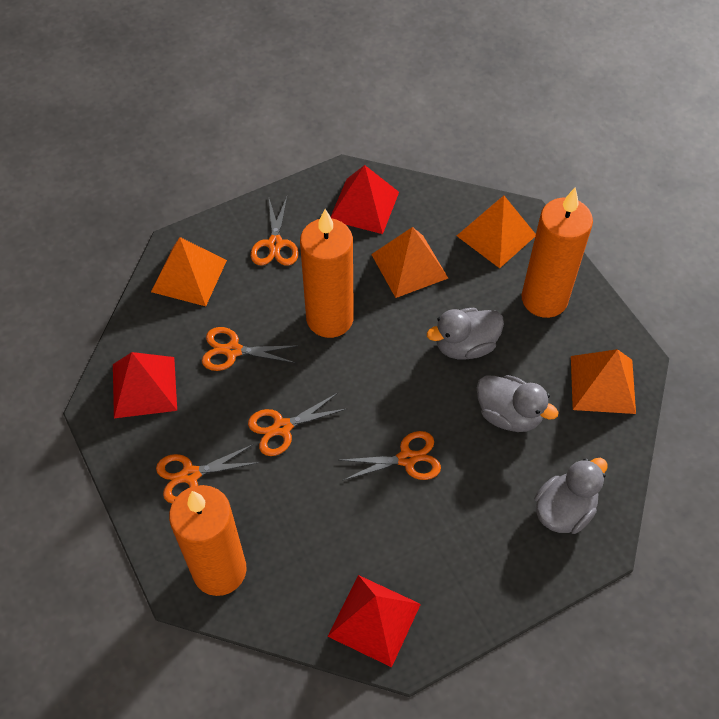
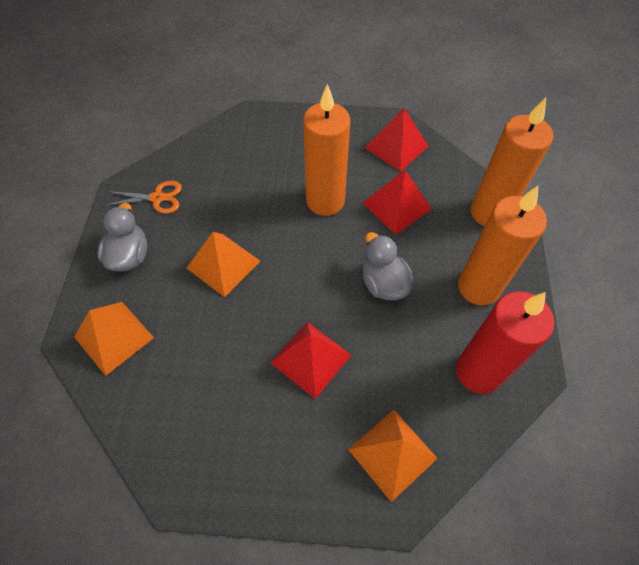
grey duck: [427,308,504,359] [477,375,559,432] [534,458,607,534] = 3 -> [98,203,147,272] [363,232,414,300] = 2
orange pyramid: [151,237,227,306] [371,227,448,298] [457,196,536,268] [571,349,636,414] = 4 -> [75,302,154,376] [187,232,260,297] [348,410,438,502] = 3
orange scissors: [156,444,260,503] [202,327,298,371] [248,393,348,456] [251,197,299,266] [340,431,441,481] = 5 -> [104,181,182,214] = 1
red candle: none = 0 -> [456,291,555,394] = 1

